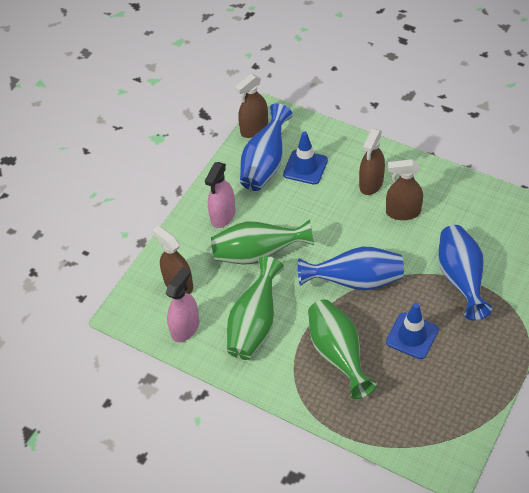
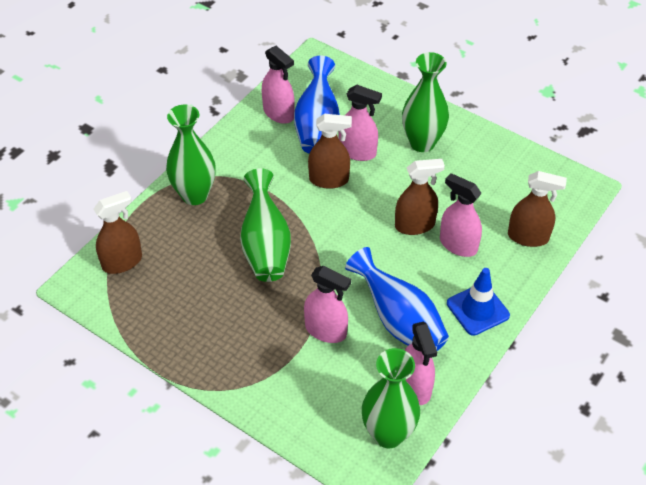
blue traffic cone: [283,132,328,185] [386,303,439,359] = 2 -> [447,268,510,336] = 1
blue vase: [240,103,293,191] [298,247,404,291] [438,225,492,320] = 3 -> [294,56,340,153] [345,247,449,351] = 2
green vase: [211,219,314,265] [227,256,284,360] [308,300,377,399] = 3 -> [166,105,216,205] [240,168,291,282] [362,348,420,448] [402,52,449,152] = 4
pink spray bottle: [166,267,199,342] [205,162,236,228] = 2 -> [262,46,295,124] [304,266,351,343] [338,85,382,161] [405,322,437,405] [440,173,482,257] = 5

